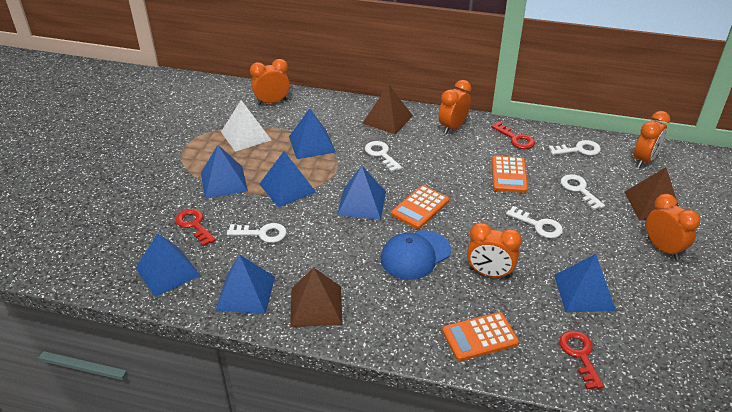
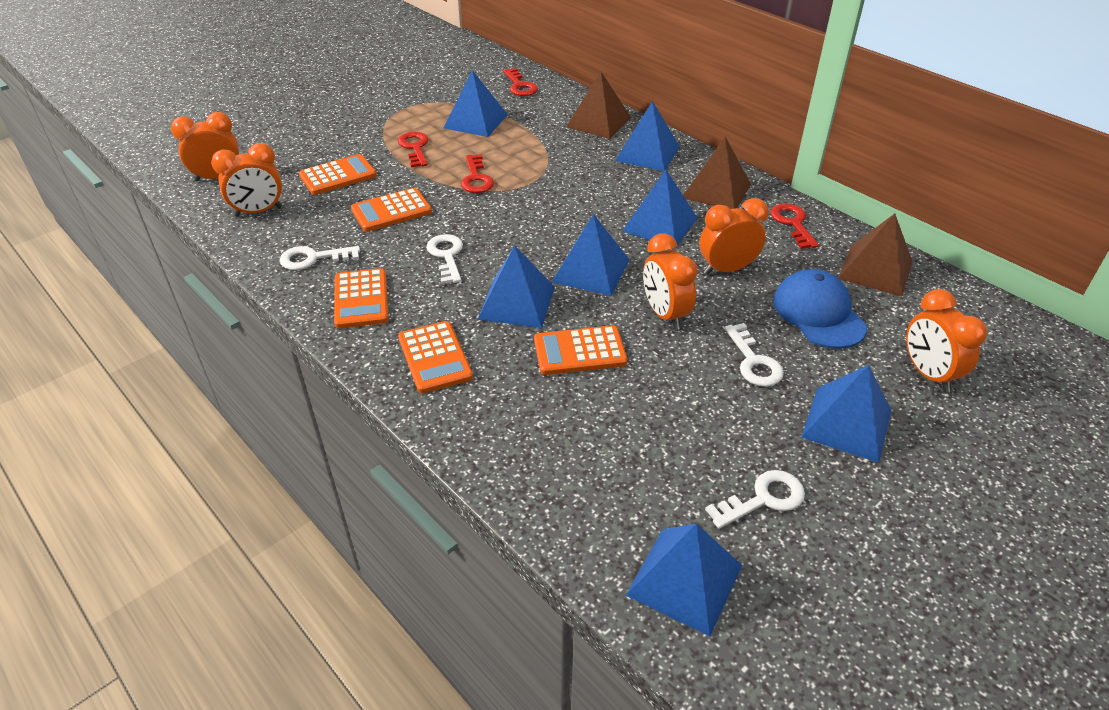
orange calculator: [391,185,449,229] [442,312,519,361] [492,156,528,193] = 3 -> [299,154,377,195] [334,268,389,328] [351,188,432,231] [398,321,473,393] [534,325,628,375] = 5
red key: [176,209,216,246] [491,122,535,149] [559,331,604,390] = 3 -> [398,132,429,168] [461,154,494,193] [503,68,538,96] [771,204,819,249] = 4
white key: [227,223,287,243] [365,141,402,172] [506,206,563,238] [549,140,601,156] [561,174,605,210] = 5 -> [280,246,360,270] [426,234,463,284] [705,470,805,529] [725,323,784,387] = 4
white pyramid: [221,100,271,152] = 1 -> none = 0

